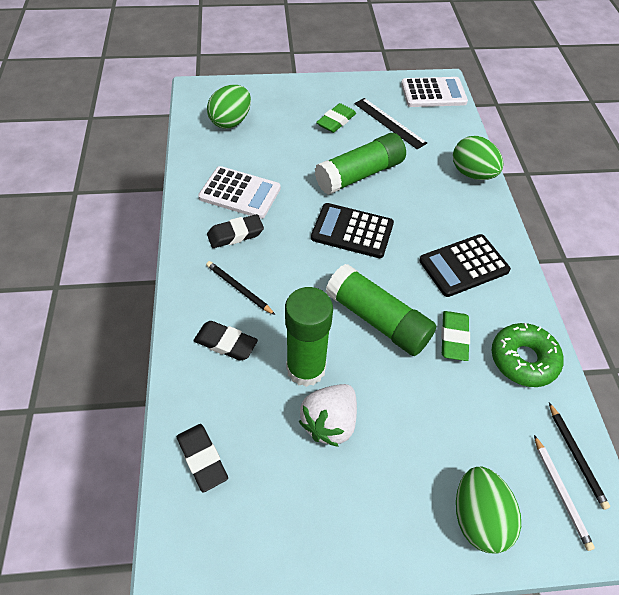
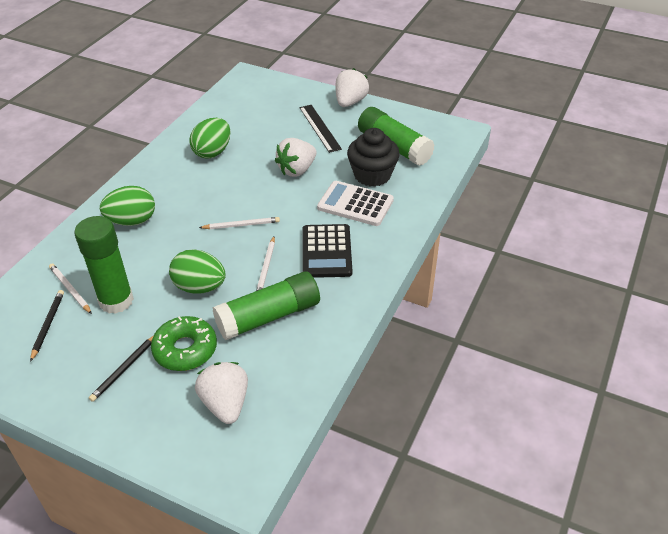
black calculator: [311,203,394,258] [419,234,511,297] = 2 -> [303,224,352,278] = 1
black cupcake: none = 0 -> [347,128,400,187] = 1
black eraser: [177,424,228,493] [193,321,258,361] [207,214,264,248] = 3 -> none = 0
green eraser: [316,103,356,133] [441,311,470,361] = 2 -> none = 0
white calculator: [198,166,281,219] [401,77,468,107] = 2 -> [317,181,394,226] = 1
white pencil: [534,435,595,551] = 1 -> [49,264,92,314] [199,217,280,229] [256,236,275,291] = 3
white strawberry: [299,384,357,447] = 1 -> [195,362,248,424] [275,138,317,177] [335,68,369,107] = 3

